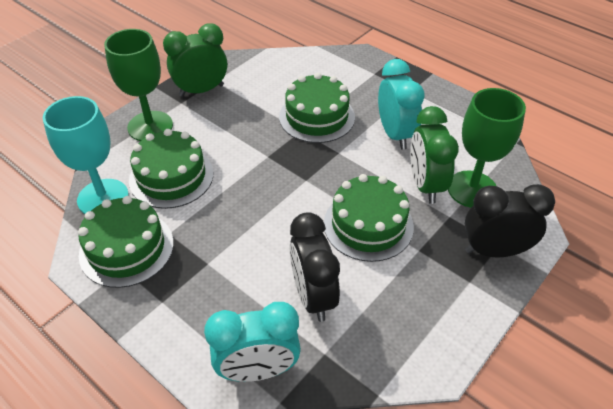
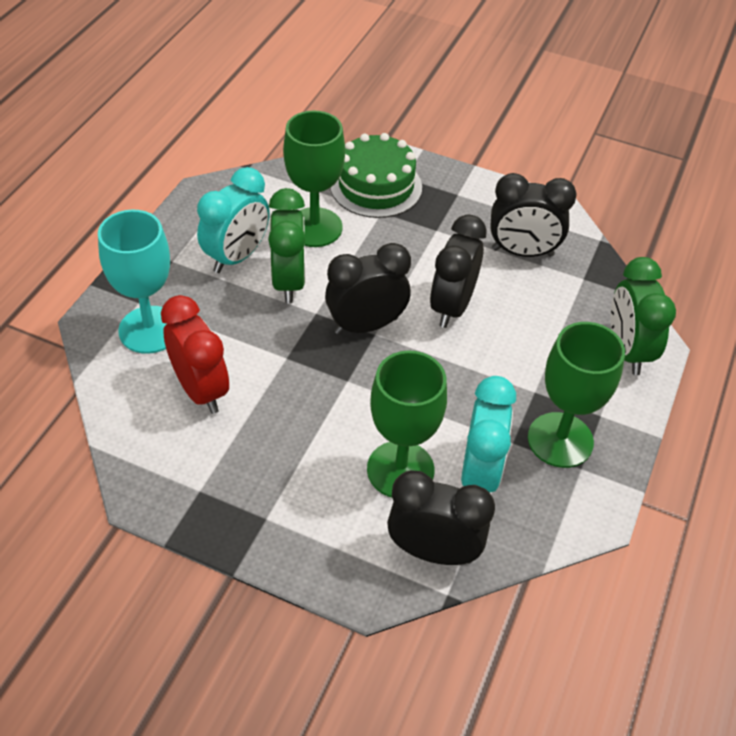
black clock: [290,212,340,322] [465,184,555,257] = 2 -> [325,243,411,335] [387,470,495,565] [430,214,487,328] [490,173,577,257] = 4
green cake: [78,196,174,288] [129,129,213,209] [279,73,355,143] [324,174,414,262] = 4 -> [330,133,422,218] = 1
green goblet: [104,29,173,141] [448,88,526,208] = 2 -> [283,111,345,247] [367,350,447,498] [528,322,625,468] = 3
red clock: none = 0 -> [161,295,229,414] = 1

